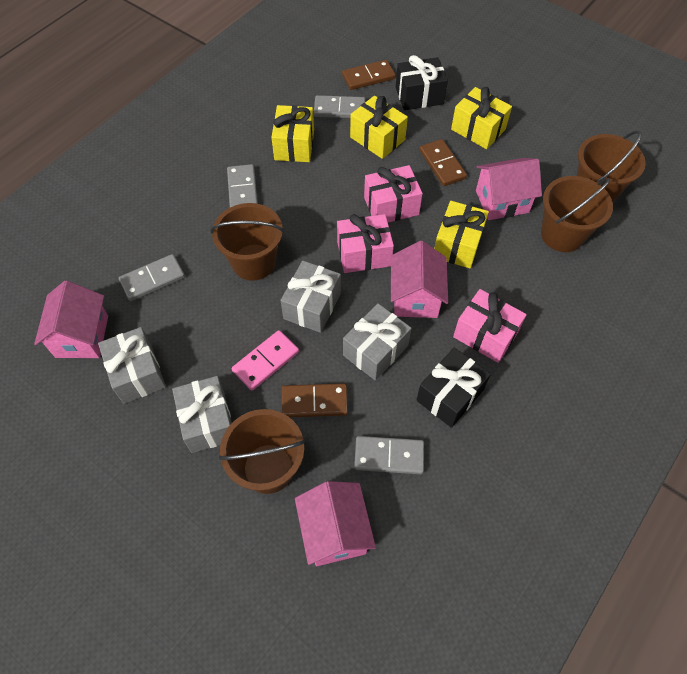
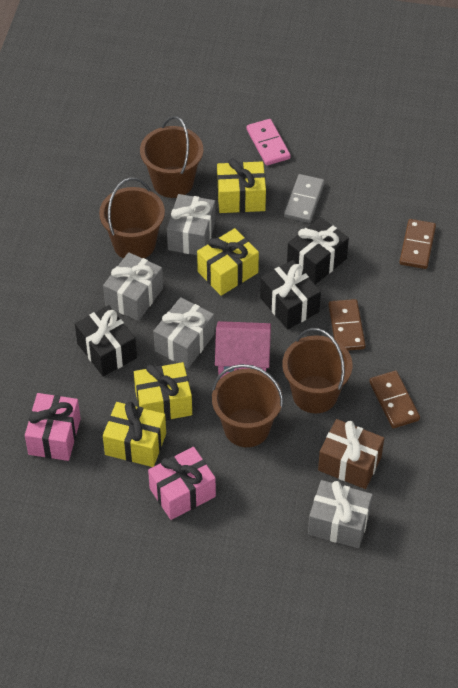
black gift: [396,55,448,110] [416,348,491,428] = 2 -> [75,305,137,377] [260,260,321,329] [287,217,349,285] = 3
brown gift: none = 0 -> [318,419,384,489] = 1
grey domino: [119,254,185,301] [227,164,258,207] [314,95,366,118] [354,436,424,474] = 4 -> [284,174,325,223] = 1
pink gift: [337,214,394,273] [364,165,423,222] [453,289,527,363] = 3 -> [25,393,81,461] [148,447,216,520] = 2
pink house: [34,280,108,358] [295,481,376,566] [391,241,448,318] [476,158,542,220] = 4 -> [215,321,271,380] = 1

